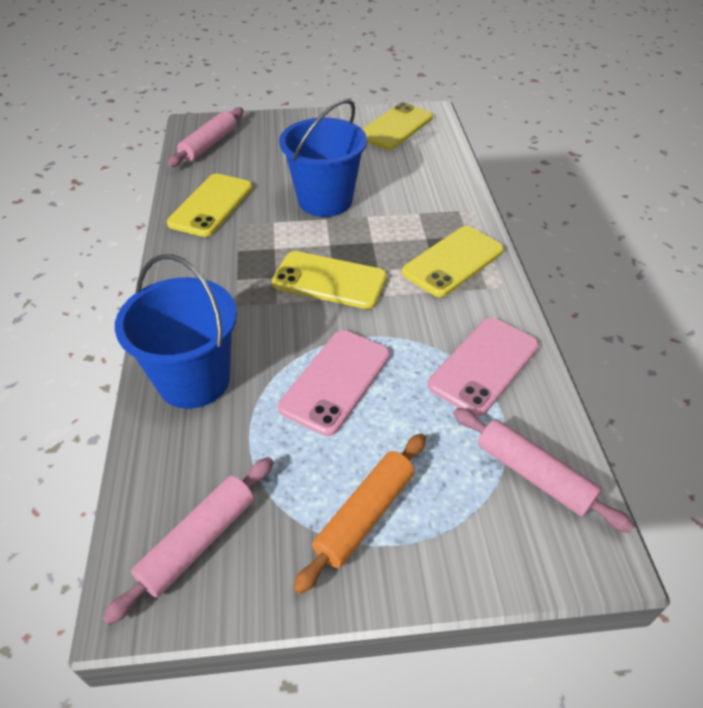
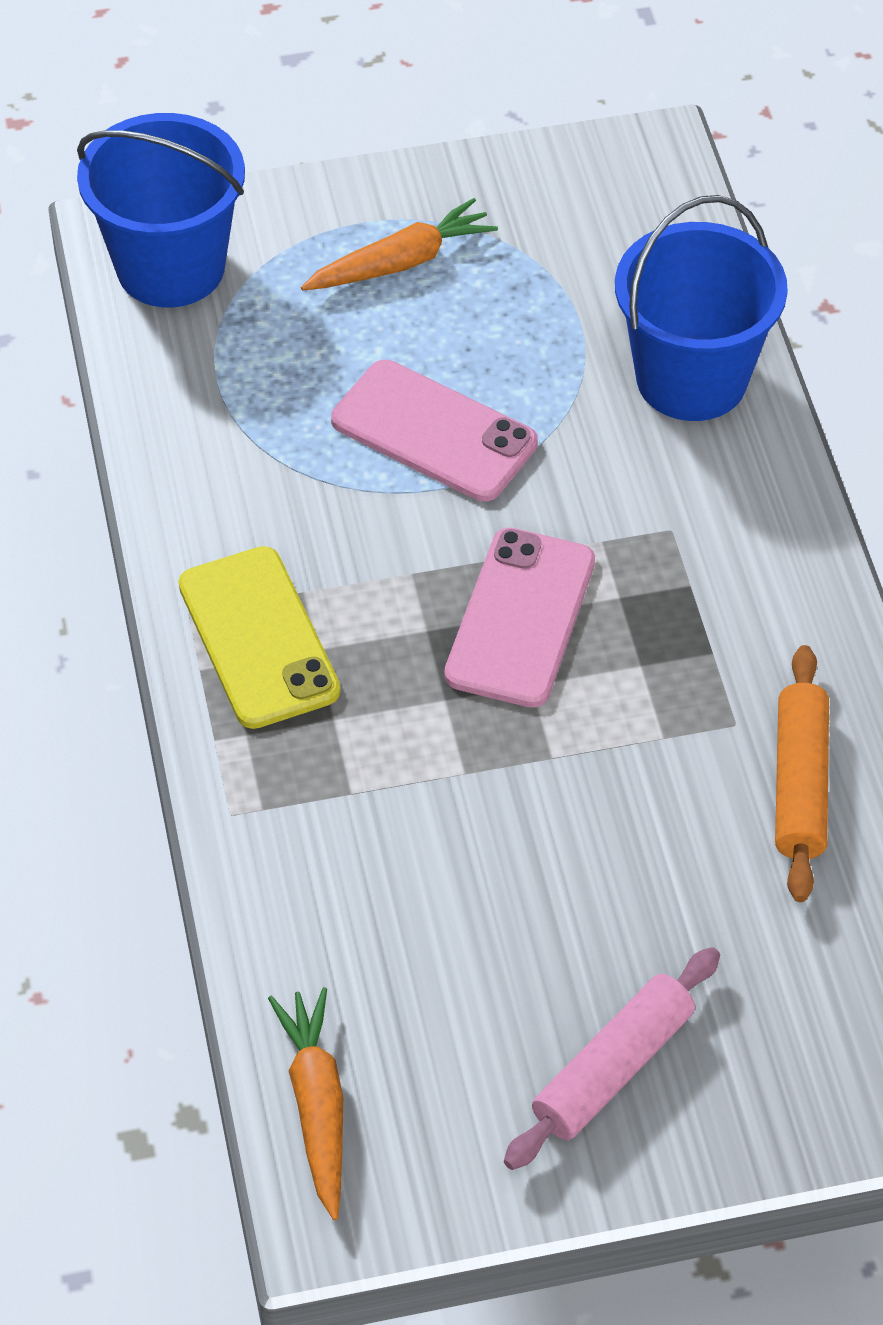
orange carrot: none = 0 -> [268,987,343,1220] [301,198,498,291] = 2
pink rolling pin: [102,457,274,625] [167,107,244,167] [453,408,634,533] = 3 -> [504,947,720,1170] = 1
yellow phone: [167,173,253,237] [272,251,387,309] [362,102,433,150] [402,226,504,297] = 4 -> [179,546,340,729] = 1

